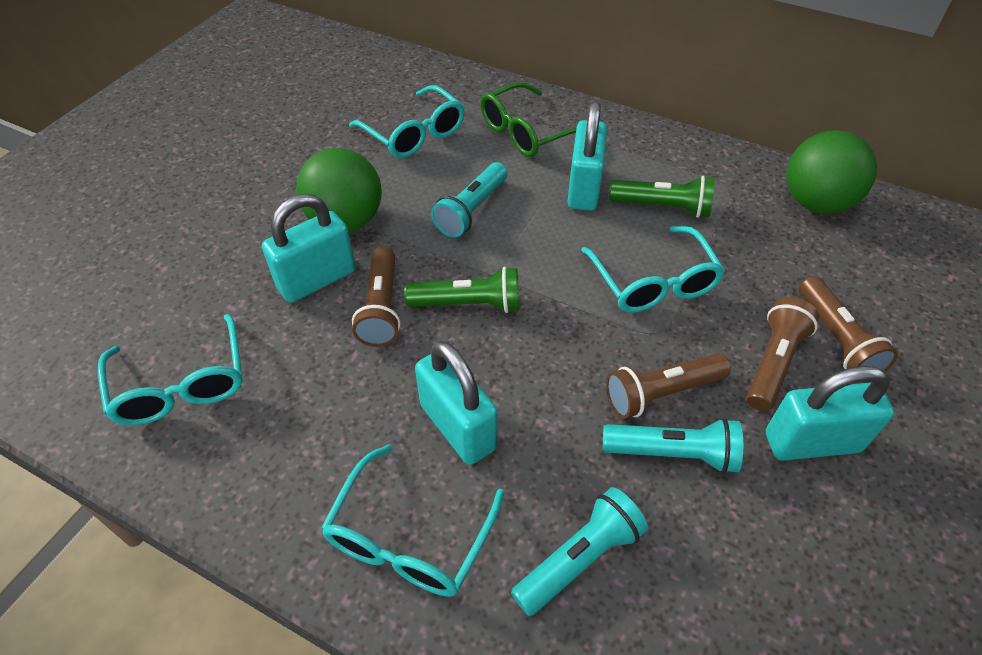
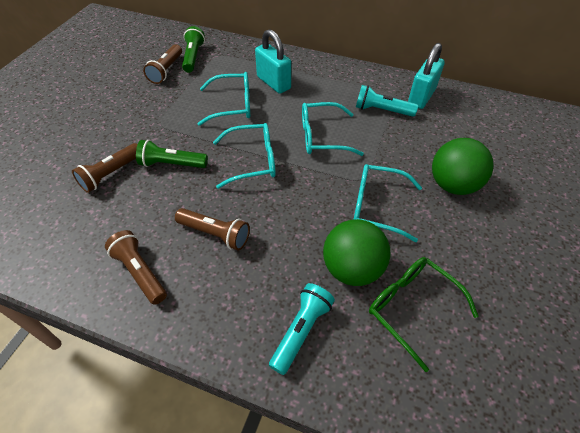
turquoise flashlight: [431,162,507,238] [511,487,648,616] [603,418,743,473] = 3 -> [269,283,335,375] [356,85,418,117] = 2
turquoise padlock: [262,194,356,303] [415,341,498,465] [568,101,607,211] [766,366,894,461] = 4 -> [255,29,291,94] [408,43,445,109] = 2

